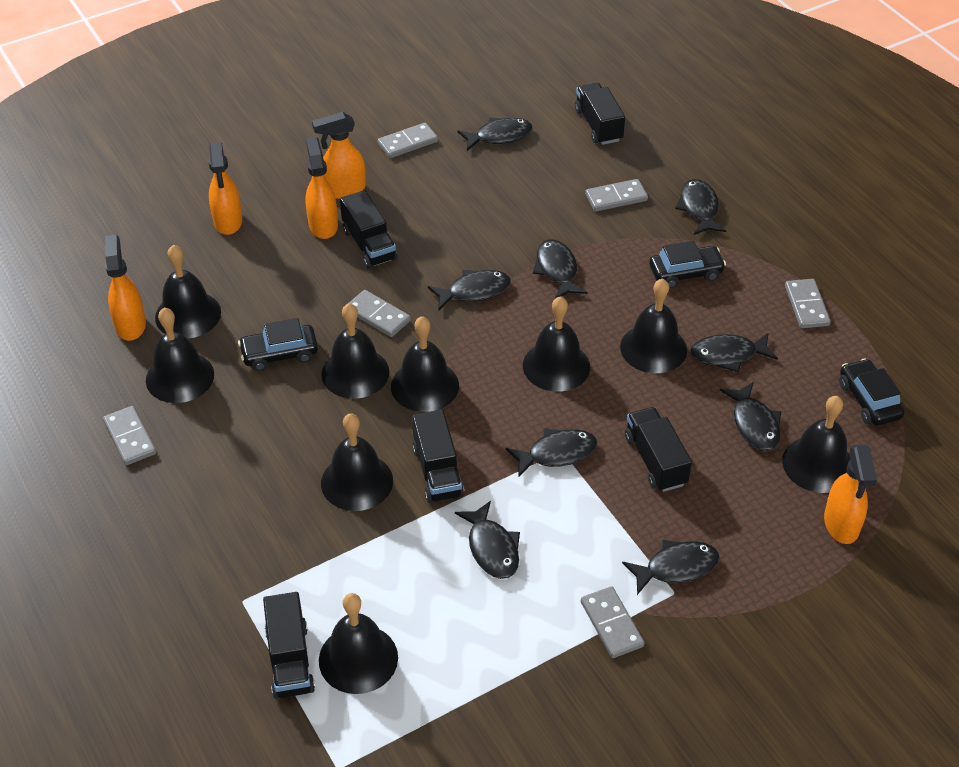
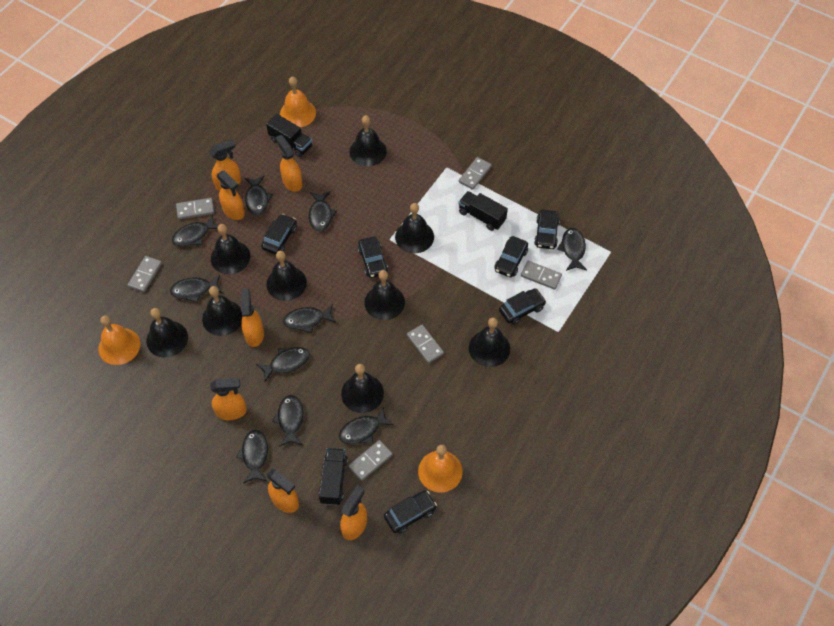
black car: [238,318,318,371] [649,240,726,288] [839,359,905,426] = 3 -> [261,214,297,255] [358,237,388,278] [384,491,437,534] [494,236,528,278] [499,288,546,325] [534,210,560,249] = 6
black fish: [428,270,511,311] [455,501,520,579] [457,118,533,151] [506,428,597,478] [533,240,588,298] [622,540,720,595] [675,179,726,235] [690,333,778,372] [720,382,781,451] = 9 -> [170,275,222,303] [172,214,218,246] [236,430,268,483] [245,176,273,215] [256,347,310,382] [272,395,304,447] [283,304,336,333] [309,191,337,232] [339,407,394,444] [557,228,587,271] = 10
black truck: [263,592,315,699] [340,190,397,269] [412,410,464,503] [575,83,625,145] [625,407,692,492] = 5 -> [266,114,312,157] [319,448,348,505] [458,191,508,231] = 3
orange bell: none = 0 -> [99,315,140,365] [280,77,316,127] [418,445,463,493] = 3
orange spray bottle: [105,235,146,341] [208,142,242,235] [306,137,338,239] [312,112,366,199] [824,445,877,544] = 5 -> [209,140,241,191] [210,378,247,420] [217,171,245,220] [241,289,264,347] [267,469,299,513] [275,135,303,192] [340,485,367,540] = 7

